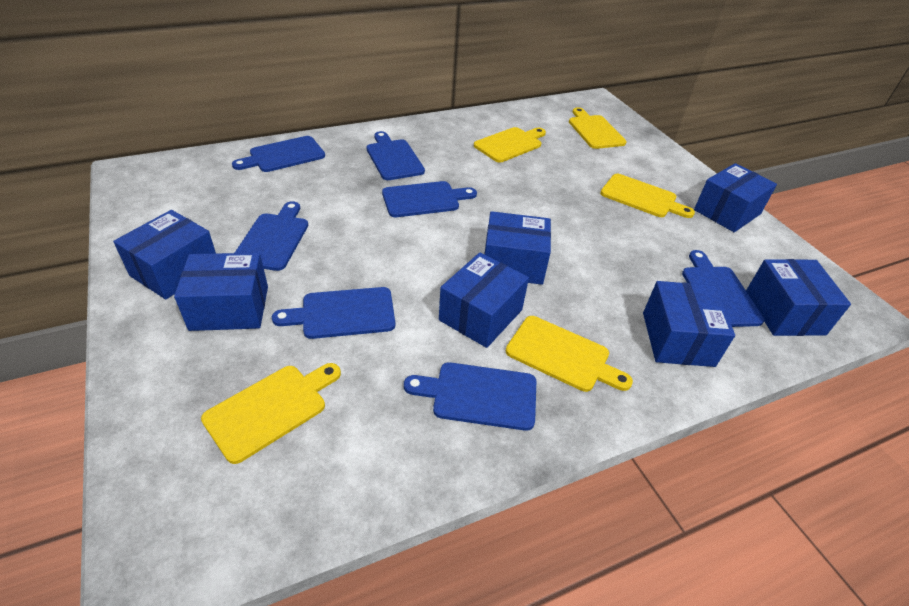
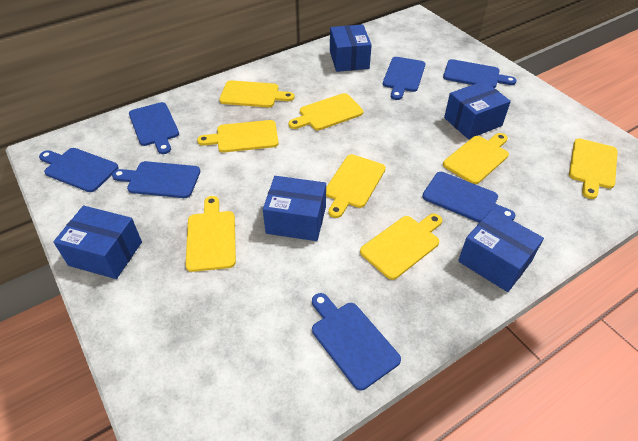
blue box: [113,210,216,300] [174,253,268,331] [439,253,529,348] [484,211,551,285] [643,281,735,367] [694,163,777,232] [746,259,851,336] = 7 -> [53,206,142,279] [263,176,326,241] [330,24,372,72] [444,81,511,139] [458,209,544,292] = 5
yellow cutting board: [201,363,341,464] [474,127,546,162] [506,316,633,392] [569,107,627,149] [600,174,695,218] = 5 -> [185,196,236,272] [197,120,279,153] [219,80,295,107] [288,93,363,130] [326,154,386,218] [360,214,442,280] [443,133,509,184] [569,138,618,199] = 8

